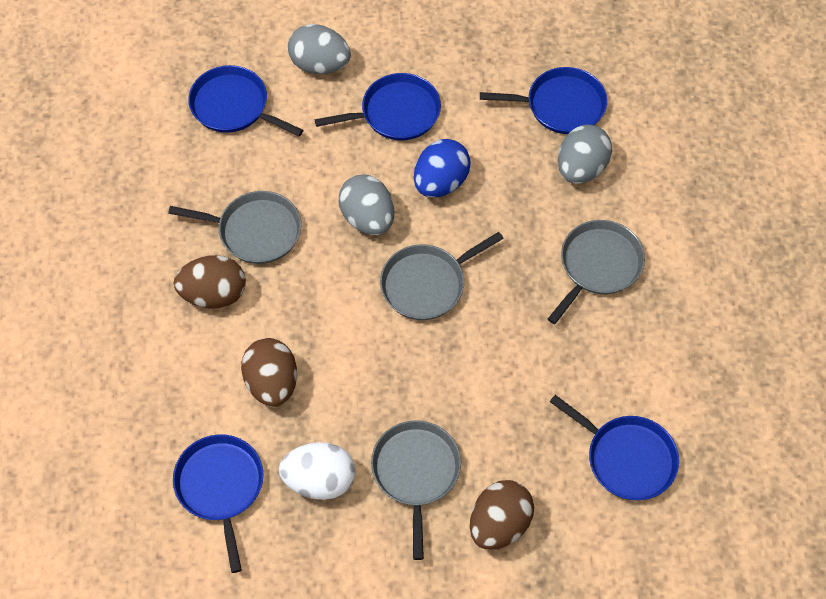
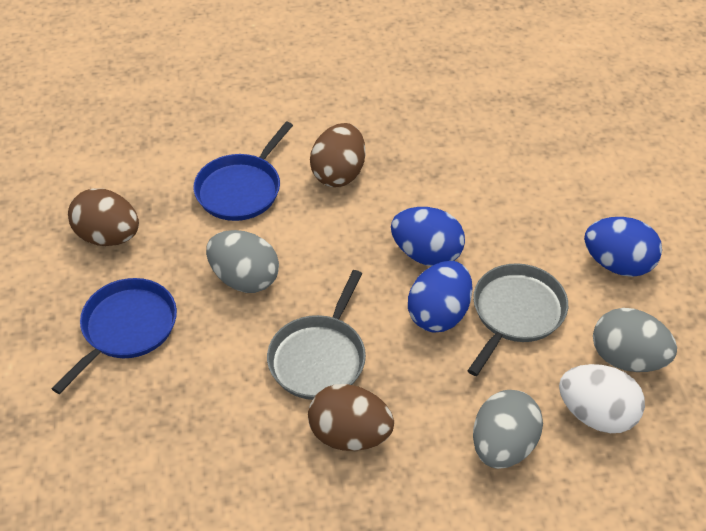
blue egg: [414,139,471,198] = 1 -> [391,207,465,266] [408,261,472,332] [584,217,662,277] = 3
blue pan: [173,434,263,573] [188,65,303,136] [315,73,441,140] [480,67,607,134] [550,395,679,500] = 5 -> [51,278,177,394] [194,122,293,221] = 2
grey pan: [168,191,301,264] [371,420,461,560] [380,232,504,320] [548,220,645,324] = 4 -> [267,270,366,400] [467,263,568,376] = 2

